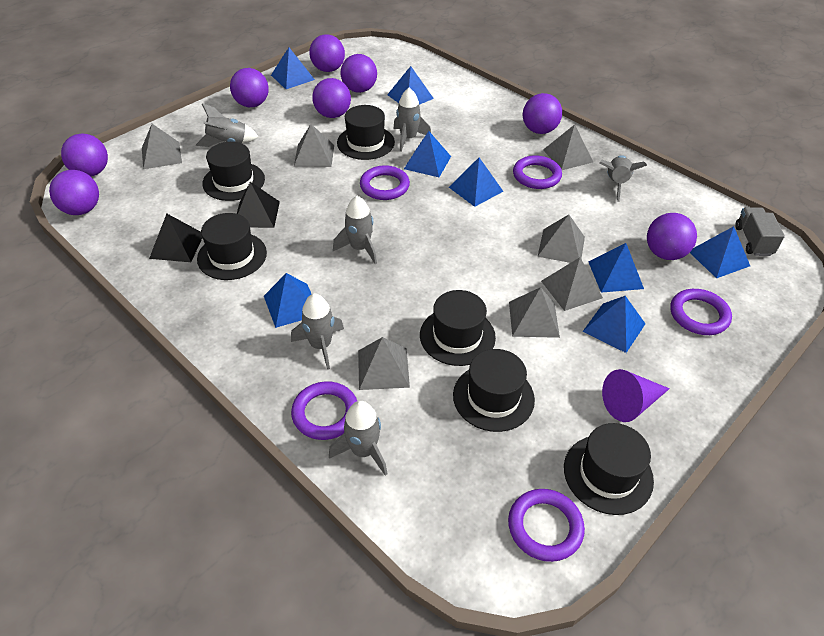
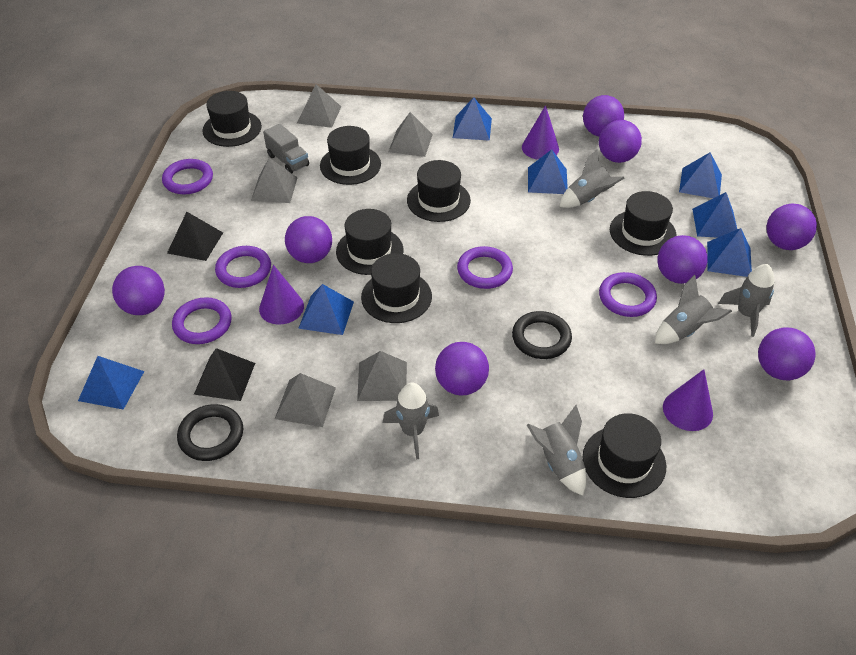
black hat: [197,213,267,280] [202,142,265,201] [337,105,395,160] [420,290,496,366] [453,349,535,432] [564,423,654,515] = 6 -> [202,91,262,147] [320,126,381,185] [336,209,403,275] [361,253,432,323] [407,160,471,222] [582,413,666,498] [610,191,677,256] = 7
black ring: none = 0 -> [177,404,243,461] [512,311,572,359] = 2
blue pyramid: [264,273,311,328] [271,48,315,89] [387,66,434,105] [404,131,451,177] [449,158,503,207] [582,296,646,353] [589,243,644,293] [690,226,750,278] = 8 -> [78,356,144,410] [298,284,354,335] [453,97,492,141] [528,149,568,194] [679,152,722,198] [692,192,737,238] [707,228,752,277] = 7
grey pyramid: [142,124,182,169] [294,124,334,167] [358,337,410,390] [509,287,560,338] [538,214,585,263] [541,257,603,311] [543,124,593,170] = 7 -> [251,158,298,203] [275,373,336,427] [297,84,341,128] [357,351,407,401] [388,112,433,157] = 5
grey rocket: [196,103,258,147] [291,294,344,370] [329,401,387,476] [333,196,377,264] [393,88,431,152] [600,155,647,202] = 6 -> [383,383,439,459] [527,405,586,496] [559,149,625,208] [655,275,732,344] [718,264,775,337] = 5
purple cone: [602,369,670,422] = 1 -> [259,265,304,325] [522,105,559,160] [663,369,713,431] = 3

